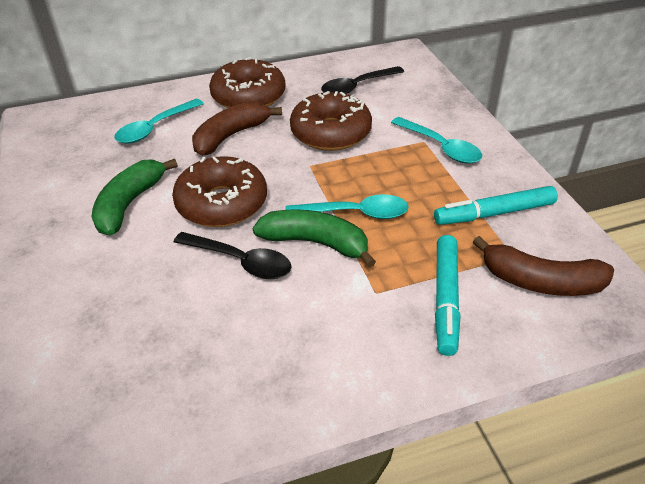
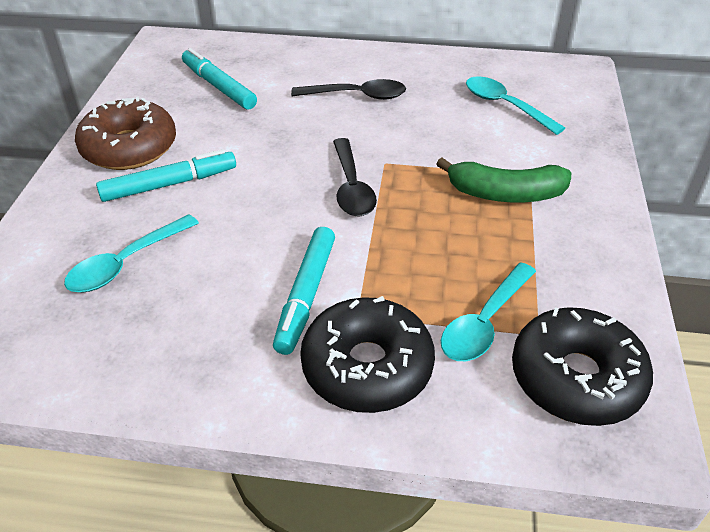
black donut: none = 0 -> [300,296,435,413] [512,307,653,426] = 2
brown banana: [192,101,282,156] [473,236,614,296] = 2 -> none = 0
brown donut: [172,156,267,227] [209,57,286,108] [290,91,372,151] = 3 -> [75,96,176,170] = 1
green banana: [92,159,178,235] [253,209,376,268] = 2 -> [436,158,571,202] = 1
turquoise marker: [434,186,558,225] [435,235,461,356] = 2 -> [96,149,236,202] [182,48,257,110] [273,227,335,355] = 3

